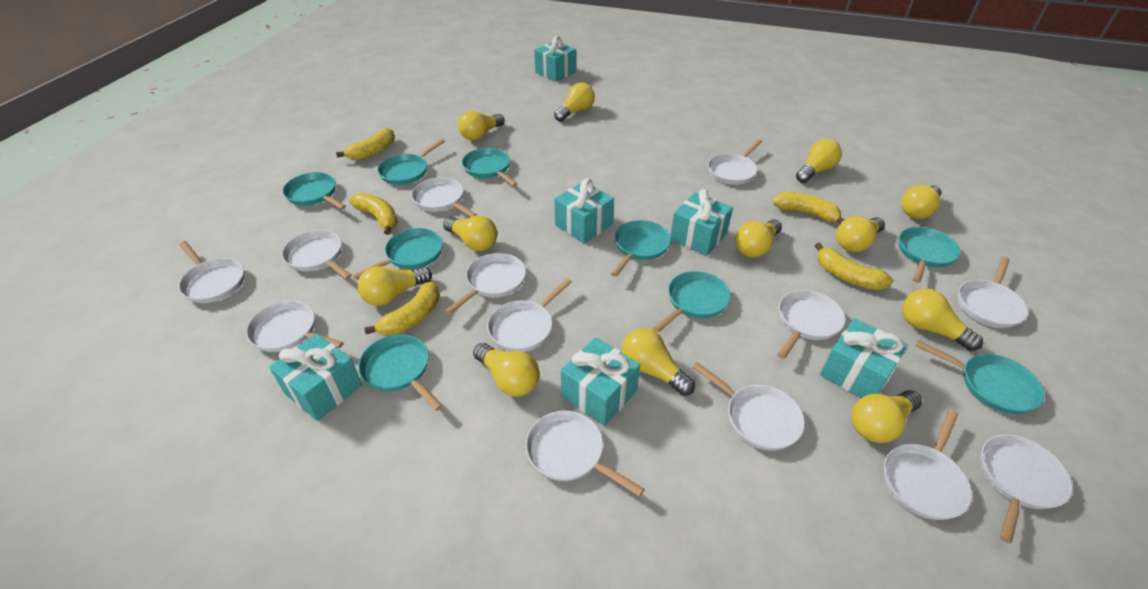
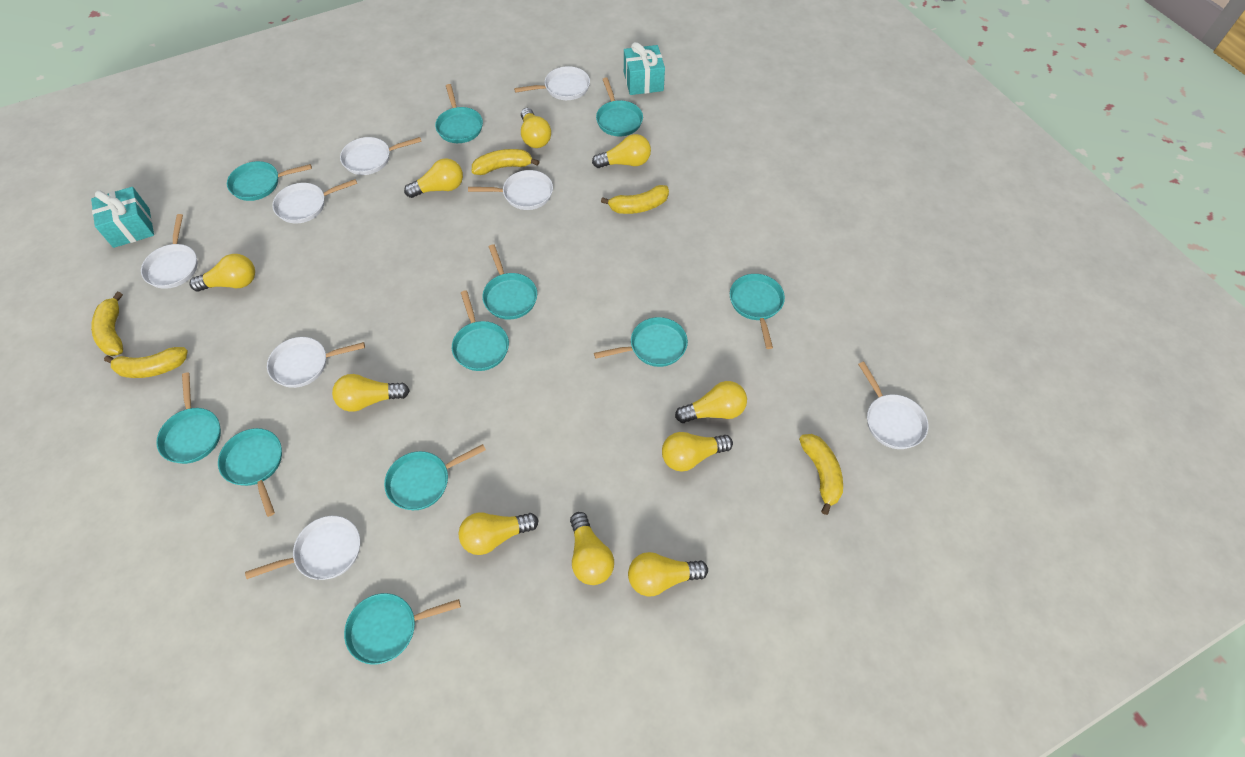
turquoise gift: [269,333,362,421] [534,36,576,82] [554,178,614,243] [561,337,640,426] [670,189,733,256] [820,318,908,398] = 6 -> [91,187,154,248] [624,42,665,95] = 2
turquoise pan: [282,172,346,209] [353,228,443,280] [358,334,443,411] [377,139,445,185] [462,148,518,187] [611,220,671,277] [653,271,731,333] [899,227,961,283] [916,340,1044,414] = 9 -> [156,372,221,464] [218,428,282,517] [227,161,312,201] [344,593,461,665] [384,444,486,510] [435,84,483,143] [452,290,509,371] [482,244,537,320] [594,317,688,367] [596,77,643,136] [730,274,785,349] = 11
white pan: [178,241,244,303] [246,300,344,352] [282,230,352,279] [411,177,477,217] [445,253,526,315] [487,278,572,352] [526,411,645,497] [692,362,805,451] [708,139,762,185] [777,290,845,359] [884,410,972,520] [958,256,1028,328] [980,434,1073,544] = 13 -> [141,214,198,289] [245,516,360,580] [267,337,365,388] [272,179,357,223] [340,137,422,175] [468,170,553,210] [514,66,590,100] [858,362,929,449] = 8
yellow light bulb: [357,267,432,306] [443,215,497,251] [458,111,505,141] [473,343,539,397] [554,82,595,122] [622,328,695,396] [735,219,782,257] [796,139,842,183] [836,216,885,252] [852,390,922,443] [901,185,942,219] [902,289,983,351] = 12 -> [190,254,255,292] [332,374,410,412] [404,158,463,198] [458,512,539,555] [521,108,551,148] [570,512,614,585] [592,134,651,168] [628,552,708,596] [662,432,733,472] [675,381,747,423] = 10

